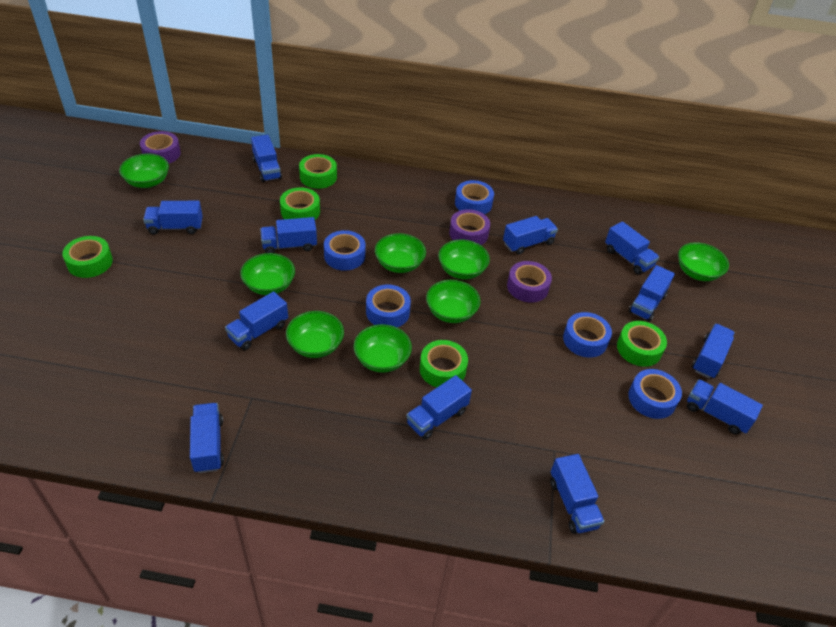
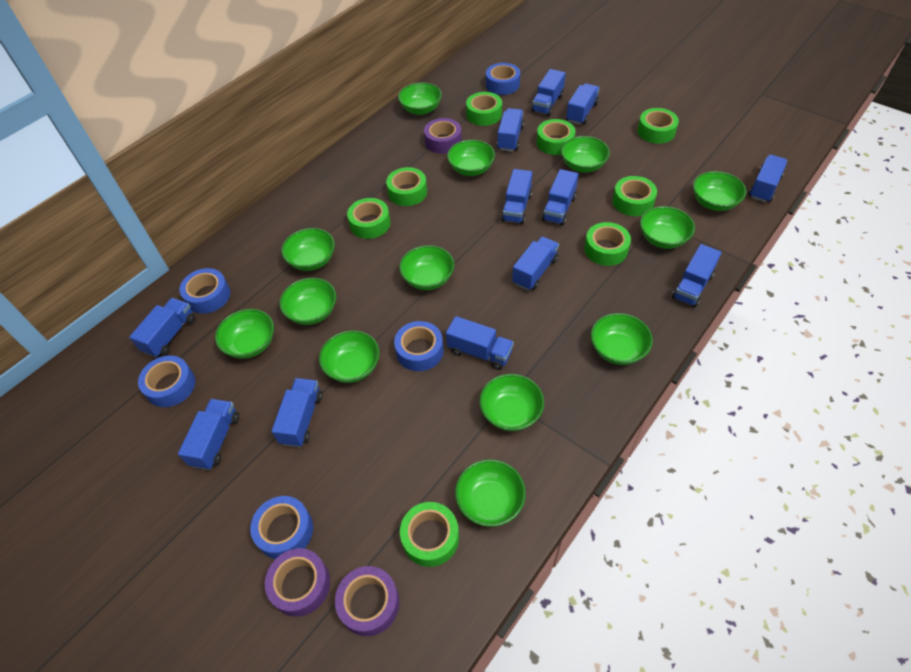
green bowl: [119,154,169,188] [240,253,295,295] [286,311,344,358] [353,324,412,373] [375,233,426,273] [426,280,481,323] [438,240,490,279] [678,242,729,281] = 8 -> [215,309,274,359] [280,278,336,325] [281,228,335,271] [319,330,380,383] [398,82,442,115] [399,245,454,290] [447,140,495,176] [455,459,526,527] [479,374,544,431] [561,136,610,173] [591,313,653,365] [640,206,695,249] [693,171,746,211] = 13
green tape: [62,236,113,278] [280,187,320,220] [299,154,337,189] [420,340,468,387] [617,321,667,367] = 5 -> [347,198,390,239] [386,167,427,206] [400,502,459,567] [466,92,502,126] [537,119,576,155] [584,222,631,266] [612,176,657,216] [637,108,679,144] = 8

